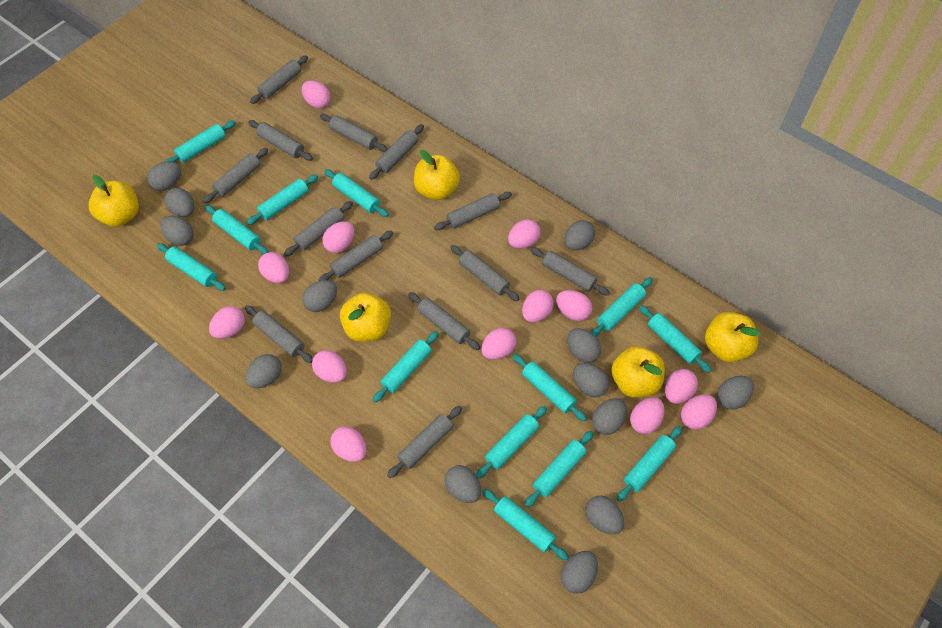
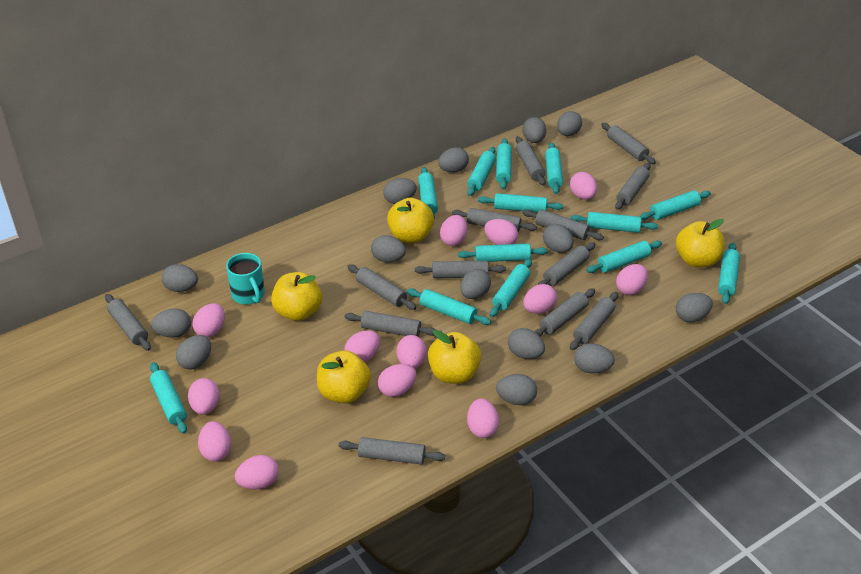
grey egg: [147,161,181,191] [161,216,193,246] [164,188,194,217] [246,354,282,388] [302,280,337,312] [444,465,481,503] [561,551,598,594] [565,220,595,250] [568,328,601,363] [573,363,609,397] [585,496,624,534] [592,398,627,435] [717,376,754,410] = 13 -> [151,309,191,338] [162,264,198,292] [176,335,211,370] [371,235,406,262] [383,178,417,204] [438,147,469,173] [460,269,491,299] [496,374,537,405] [508,328,545,359] [522,117,546,143] [543,224,574,253] [557,111,582,136] [574,343,615,374] [676,293,713,322] = 14
turquoise mug: none = 0 -> [226,253,265,304] = 1

